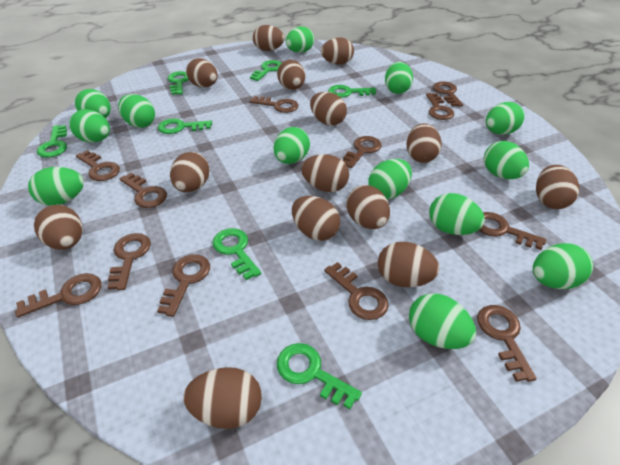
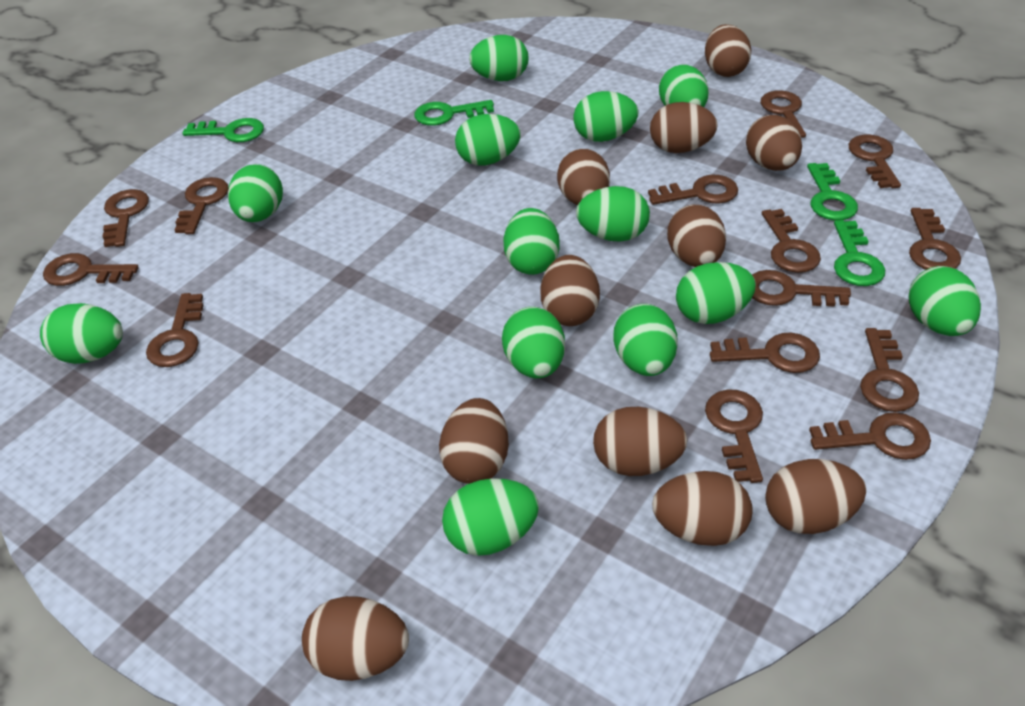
brown egg: [34,205,83,250] [170,152,210,192] [183,367,262,429] [186,58,218,87] [253,25,284,51] [277,60,305,90] [292,196,340,241] [301,154,349,192] [310,92,347,125] [321,38,354,64] [347,185,390,229] [378,242,439,287] [406,123,442,163] [536,165,580,209] = 14 -> [302,596,409,681] [439,398,509,484] [540,255,600,326] [557,149,610,205] [593,407,687,476] [650,102,718,153] [652,471,753,546] [667,205,726,267] [705,24,751,77] [746,115,802,171] [765,459,866,534] = 11
brown key: [15,273,101,318] [76,150,120,181] [107,233,151,290] [119,173,167,208] [157,254,210,317] [250,96,299,113] [324,262,389,320] [342,136,382,168] [426,93,454,120] [433,82,463,107] [477,305,537,382] [479,212,547,250] = 12 -> [43,253,139,286] [102,189,149,247] [146,293,204,367] [175,177,229,234] [648,175,738,205] [705,389,763,483] [710,333,820,373] [752,270,851,307] [761,90,806,138] [762,209,821,273] [809,412,931,460] [849,135,901,188] [860,328,919,412] [909,208,961,270] = 14
green key: [37,125,67,158] [158,118,212,134] [168,71,189,95] [212,228,261,280] [250,60,281,81] [277,343,362,409] [328,85,376,98] = 7 -> [183,118,264,142] [414,100,494,126] [807,163,858,220] [834,220,885,286] = 4

